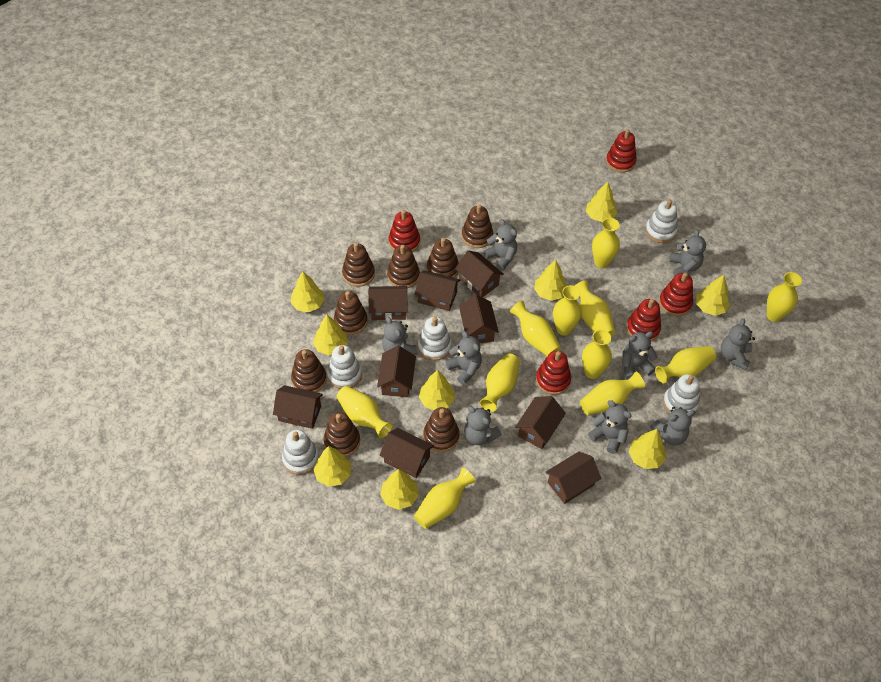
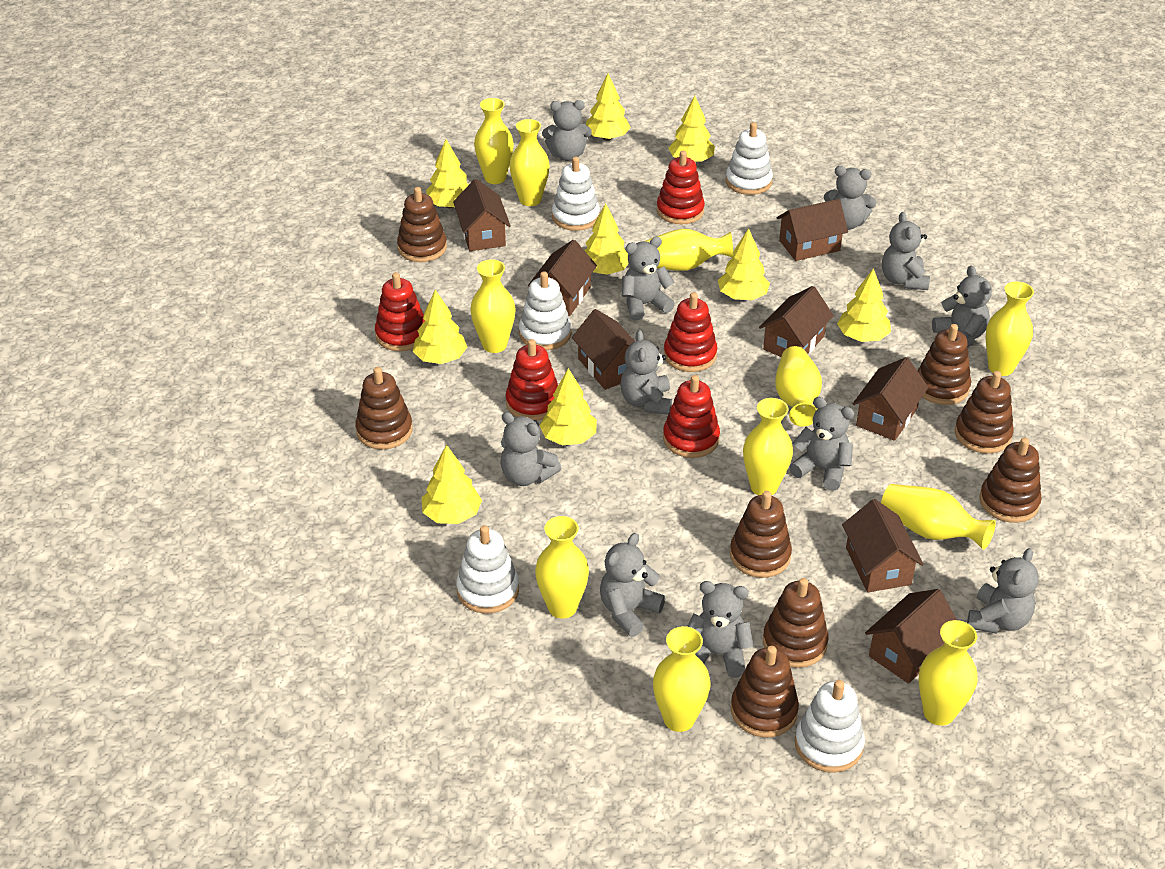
brown house: [273,385,323,429] [368,286,408,320] [377,346,416,397] [380,428,434,478] [415,270,460,311] [455,250,504,297] [459,294,499,343] [515,396,566,449] [545,451,601,504] = 9 -> [453,179,511,251] [528,240,597,316] [572,309,635,390] [759,286,834,357] [777,199,848,261] [842,499,924,592] [853,357,929,441] [865,589,957,684] = 8
grey teddy bear: [382,317,418,355] [445,331,482,385] [464,406,502,445] [483,219,517,271] [588,400,632,454] [622,331,658,380] [650,407,696,446] [669,229,706,277] [721,318,755,370] = 9 -> [500,412,561,486] [542,100,592,161] [600,533,665,637] [620,330,672,415] [622,237,675,320] [687,581,754,678] [789,397,854,491] [824,166,876,230] [882,212,930,290] [932,266,992,347] [967,548,1039,634] = 11

